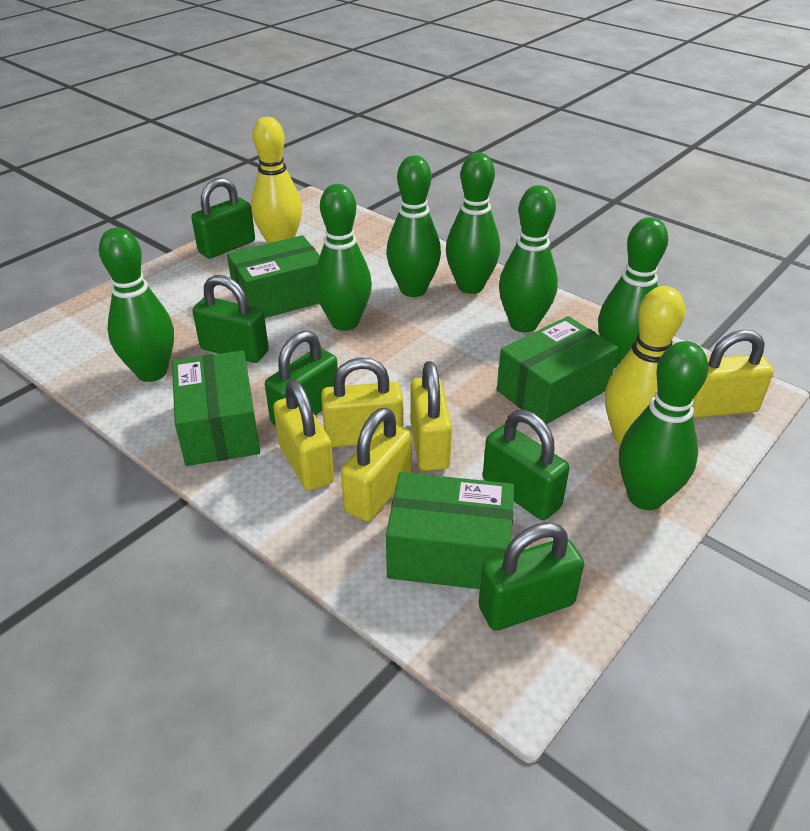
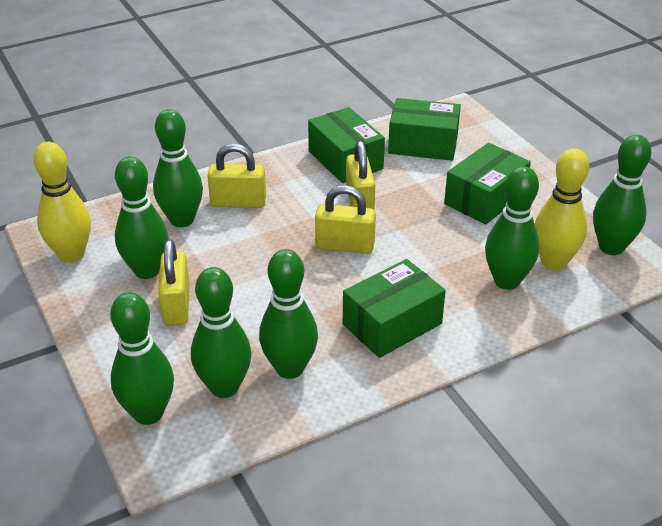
green padlock: [191,178,255,259] [192,275,269,363] [265,331,338,426] [479,522,584,631] [483,410,570,520] = 5 -> none = 0
yellow padlock: [273,380,334,491] [321,357,403,447] [341,408,412,521] [410,361,452,471] [692,330,774,418] = 5 -> [158,239,190,325] [207,144,266,208] [315,185,376,254] [346,141,375,210] = 4

